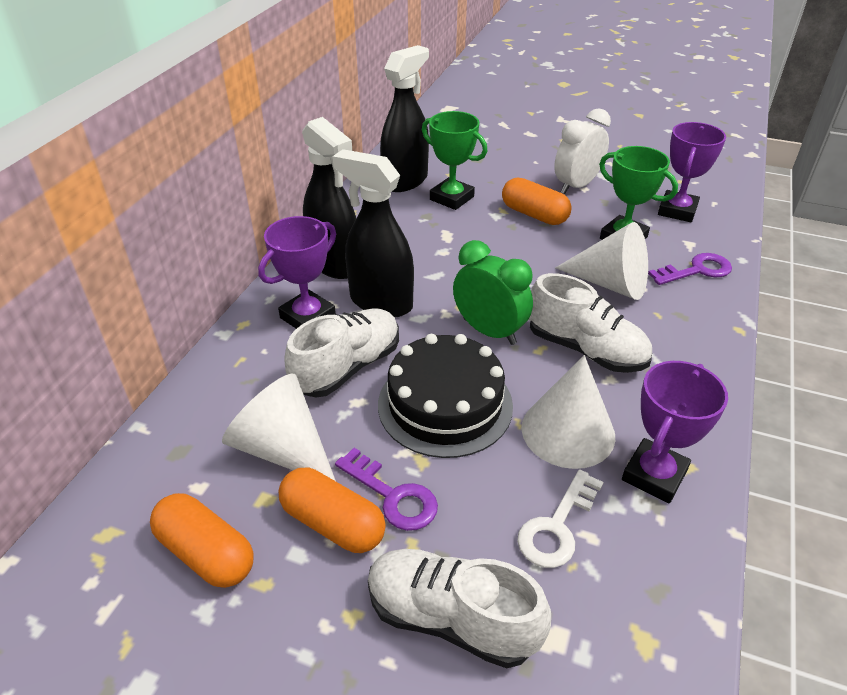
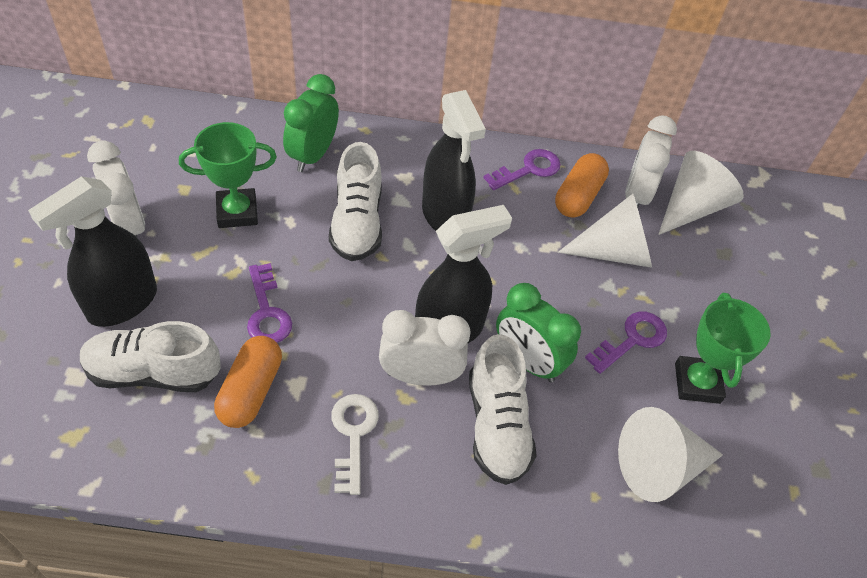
black cake: [378,334,513,458] = 1 -> none = 0
green clock: [453,240,533,345] = 1 -> [283,74,339,172] [496,283,581,382] = 2
orange capsule: [150,493,254,588] [279,468,386,553] [502,177,572,225] = 3 -> [214,336,282,428] [555,153,609,218] = 2
purple key: [335,448,438,531] [648,253,732,285] = 2 -> [247,263,292,343] [483,149,561,190] [585,311,667,374] = 3
purple trophy: [258,216,336,329] [622,361,728,503] [658,122,726,222] = 3 -> none = 0
white clock: [554,108,611,194] = 1 -> [87,141,145,237] [379,310,471,386] [625,115,677,208] = 3

